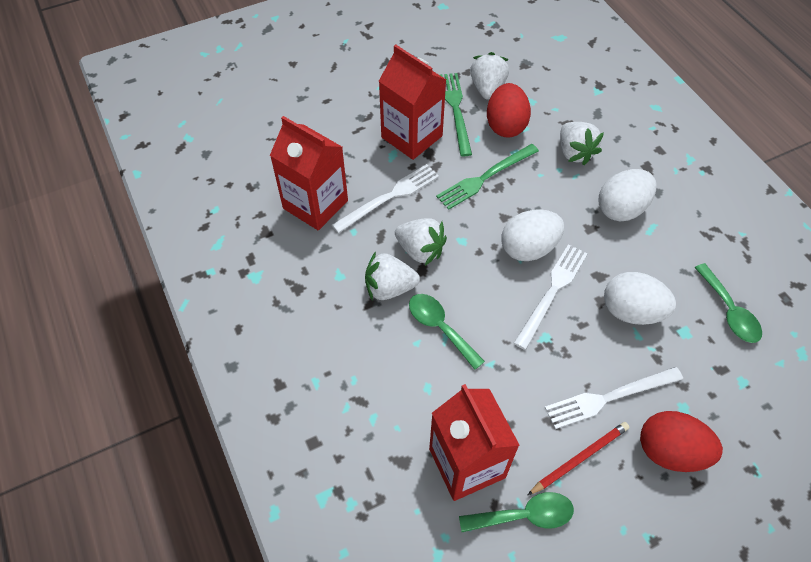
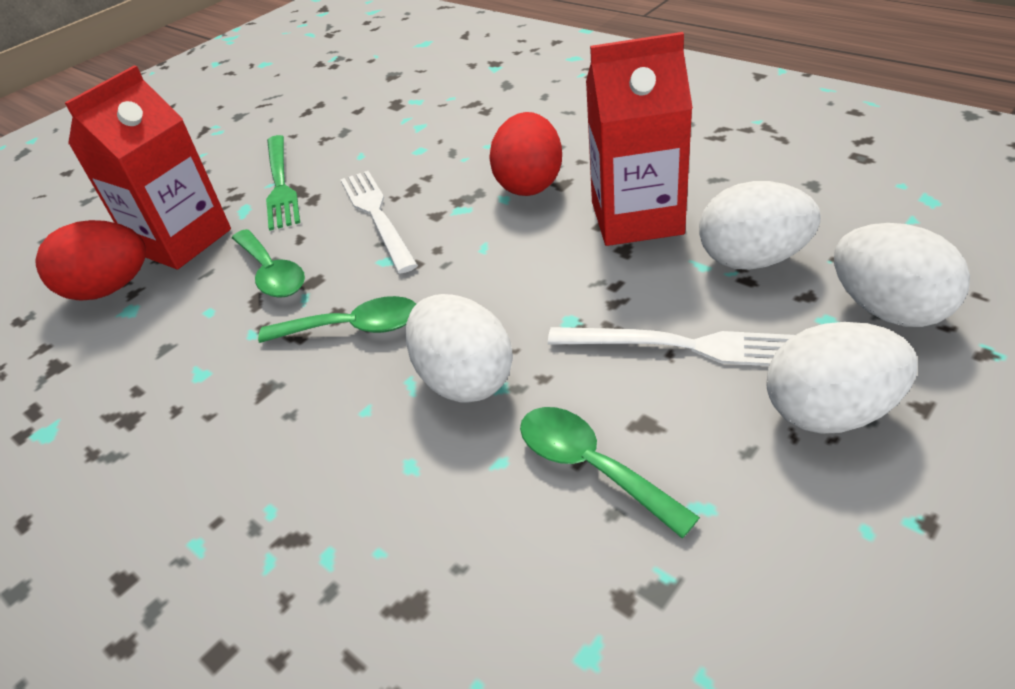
green fork: [436,144,539,210] [440,73,472,156] = 2 -> [266,135,300,231] = 1
red carton: [270,116,348,231] [379,45,446,160] [429,384,520,501] = 3 -> [65,66,231,269] [586,32,693,246] = 2
red pencil: [528,422,629,495] = 1 -> none = 0
white egg: [501,209,564,261] [599,169,656,221] [604,272,676,325] = 3 -> [405,294,513,403] [699,181,821,270] [767,322,917,434] [834,223,970,327] = 4
white fork: [332,164,439,233] [514,244,588,350] [545,367,683,429] = 3 -> [340,171,418,273] [548,327,795,366] = 2
white strawberry: [365,252,420,301] [395,218,447,266] [470,52,509,100] [560,122,604,165] = 4 -> none = 0

